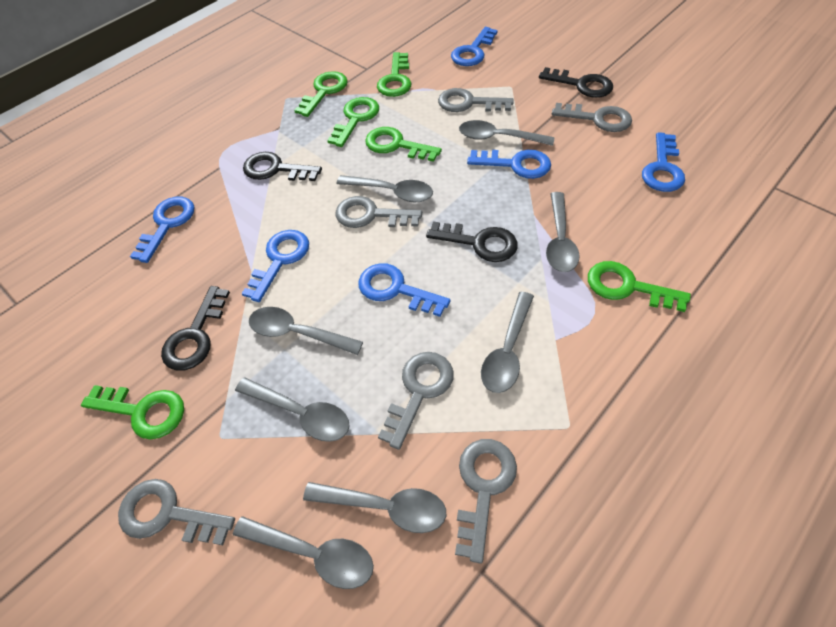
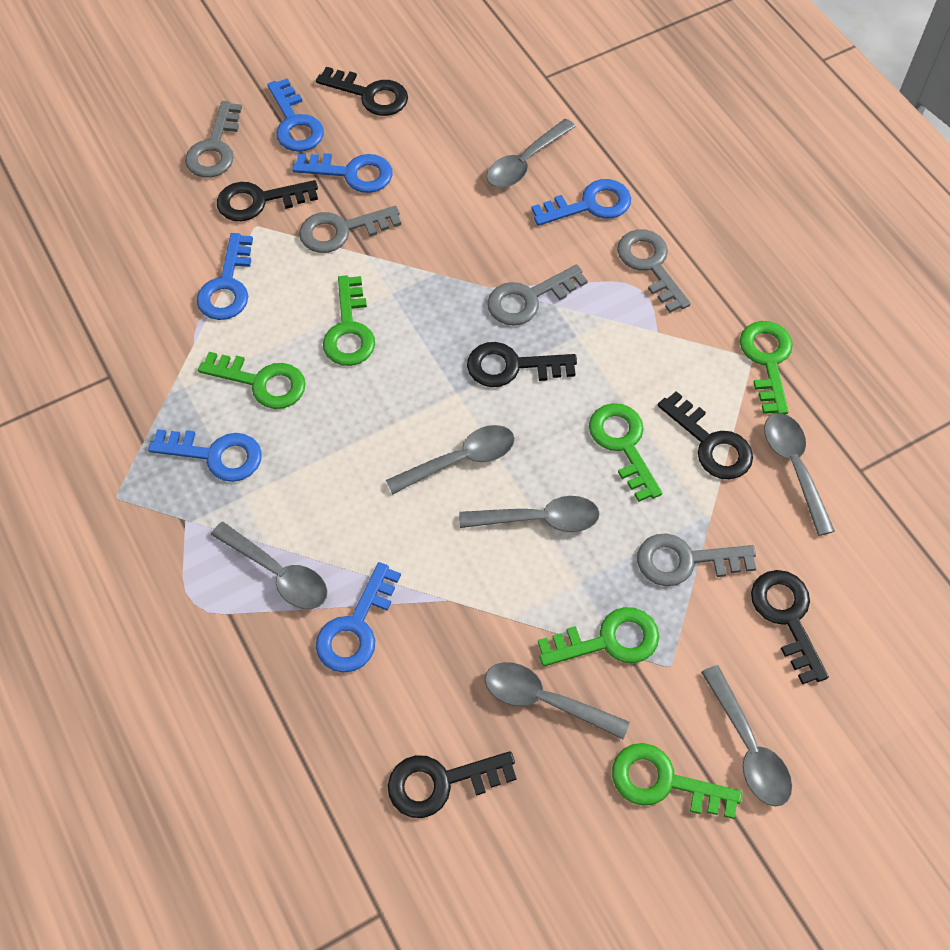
black key: [161,286,230,370] [243,152,322,181] [426,221,518,262] [539,67,613,98] = 4 -> [217,180,318,221] [316,67,408,116] [388,751,516,818] [467,342,577,387] [658,391,753,479] [751,570,829,684] = 6
grey key: [118,479,235,545] [336,196,422,228] [378,352,454,450] [438,88,514,112] [455,439,517,564] [552,103,632,132] = 6 -> [185,101,242,178] [299,206,401,253] [487,264,588,326] [617,229,691,313] [637,533,756,586] = 5
grey spoon: [233,516,374,589] [235,377,350,442] [249,307,363,355] [303,482,446,533] [336,175,433,202] [459,120,554,146] [481,292,534,393] [546,192,579,272] = 8 -> [211,522,327,609] [386,425,515,494] [459,496,600,532] [485,662,630,739] [487,119,576,188] [701,665,792,807] [764,413,835,536] = 7

